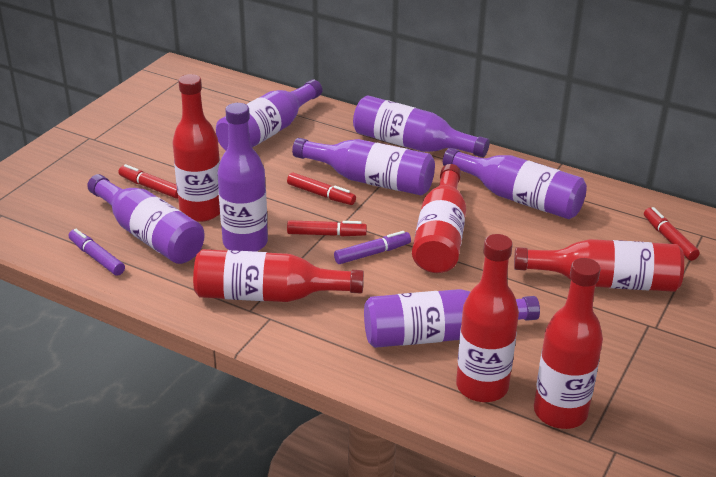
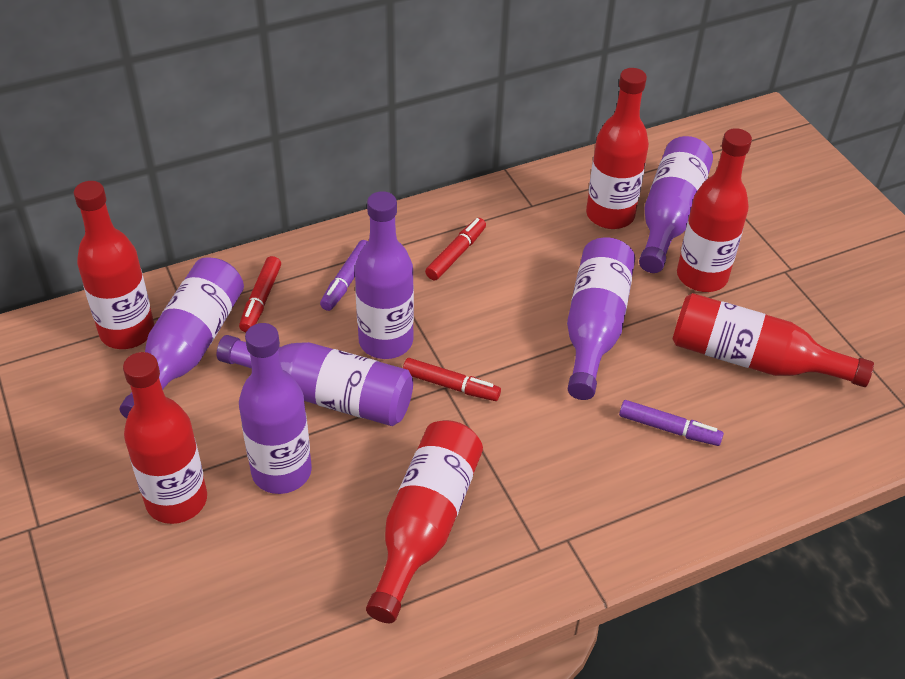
purple bottle: [87,174,205,264] [216,79,322,150] [217,103,268,252] [292,138,435,195] [353,95,490,157] [364,289,540,348] [443,148,587,219] = 7 -> [119,257,244,419] [217,335,413,426] [239,323,312,494] [355,191,414,359] [567,237,635,400] [639,136,713,273] = 6
red marker: [119,164,178,199] [287,172,356,205] [287,220,367,237] [644,207,700,261] = 4 -> [239,256,281,332] [403,358,501,401] [425,218,486,280] = 3

